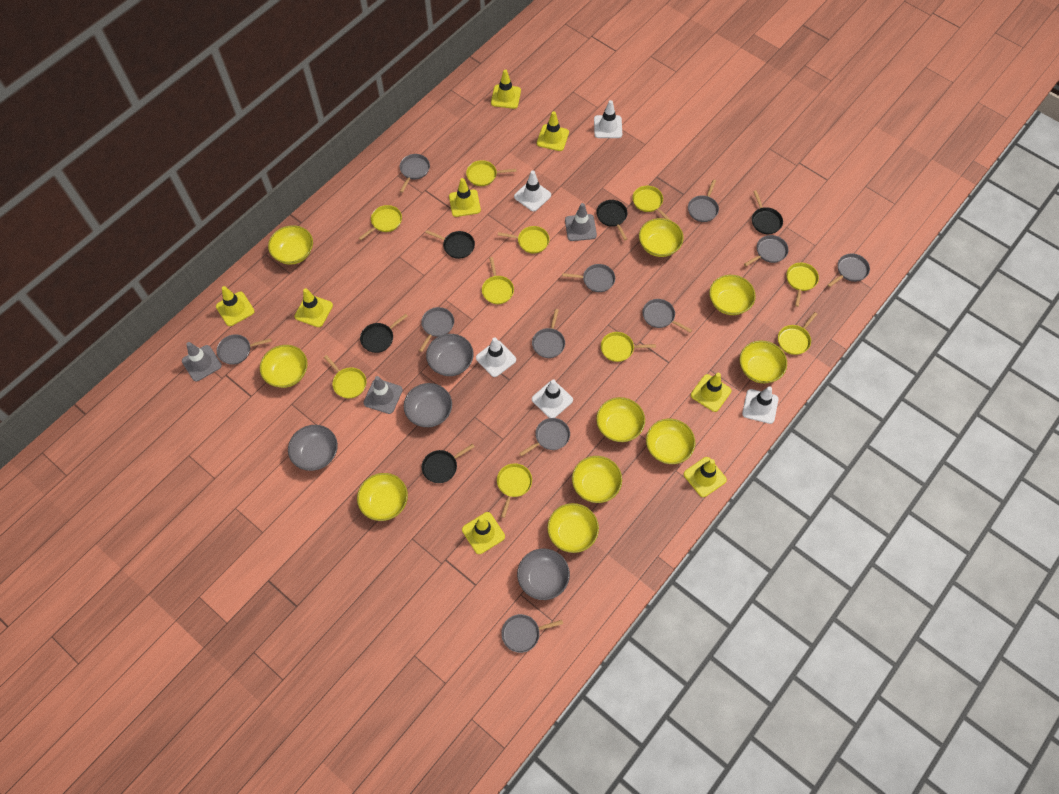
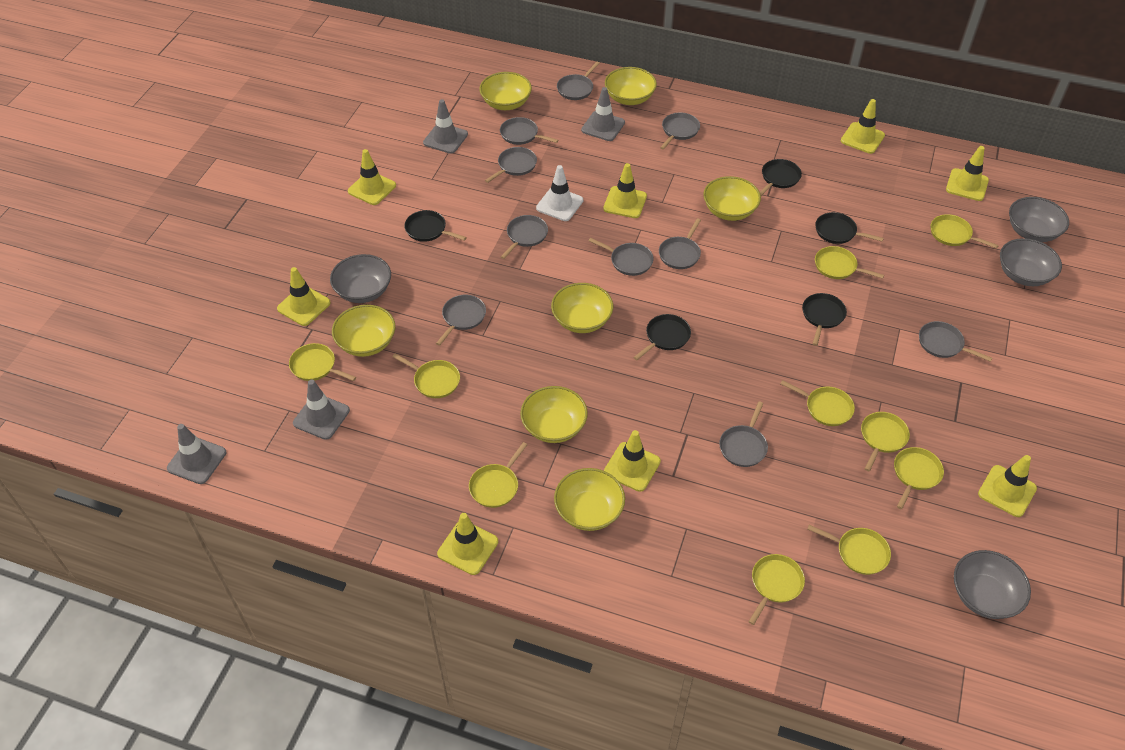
grey pan: [217,334,272,365] [400,154,430,193] [419,307,454,352] [501,614,563,653] [519,418,570,456] [532,309,565,358] [562,264,615,292] [642,299,692,333] [688,179,719,222] [744,235,789,266] [827,253,870,287] = 11 -> [436,295,486,346] [485,147,537,183] [500,117,558,145] [501,215,548,259] [557,62,600,100] [589,238,653,276] [659,219,701,269] [660,112,700,150] [719,401,768,467] [919,321,993,362] = 10
grey traffic cone: [182,342,222,382] [363,376,403,414] [565,203,597,241] = 3 -> [167,424,226,484] [293,379,350,440] [423,99,468,154] [581,87,625,141] = 4
white traffic cone: [476,337,516,377] [514,171,551,211] [532,379,573,418] [594,100,622,138] [742,386,779,424] = 5 -> [536,165,583,221] = 1
yellow bowl: [260,345,308,388] [268,225,313,264] [357,473,408,521] [547,503,599,553] [572,456,622,503] [596,397,645,442] [639,218,684,257] [646,419,696,464] [709,275,756,315] [740,341,787,383] = 10 -> [332,305,395,357] [479,72,532,110] [520,386,588,443] [551,283,613,333] [554,468,625,531] [605,67,657,105] [703,176,761,221] = 7

